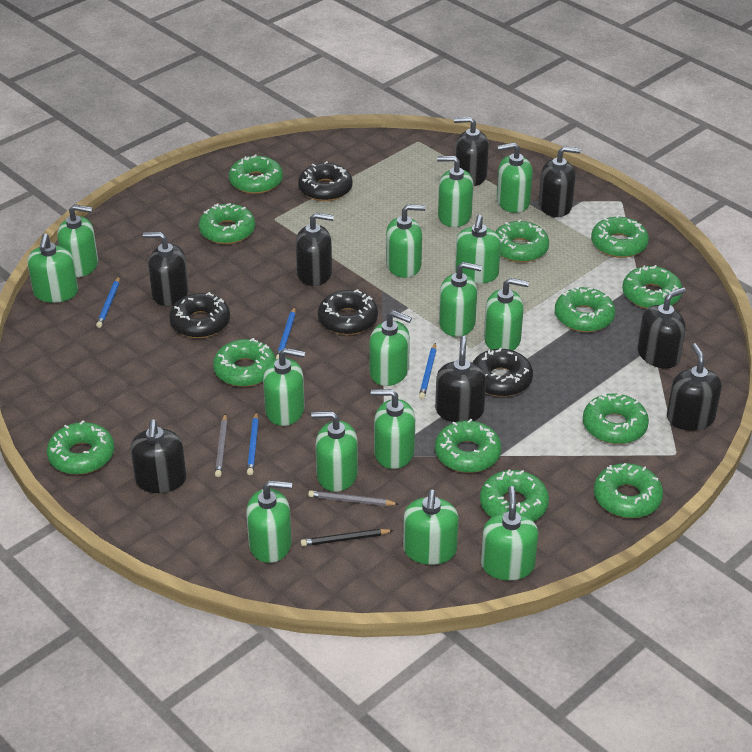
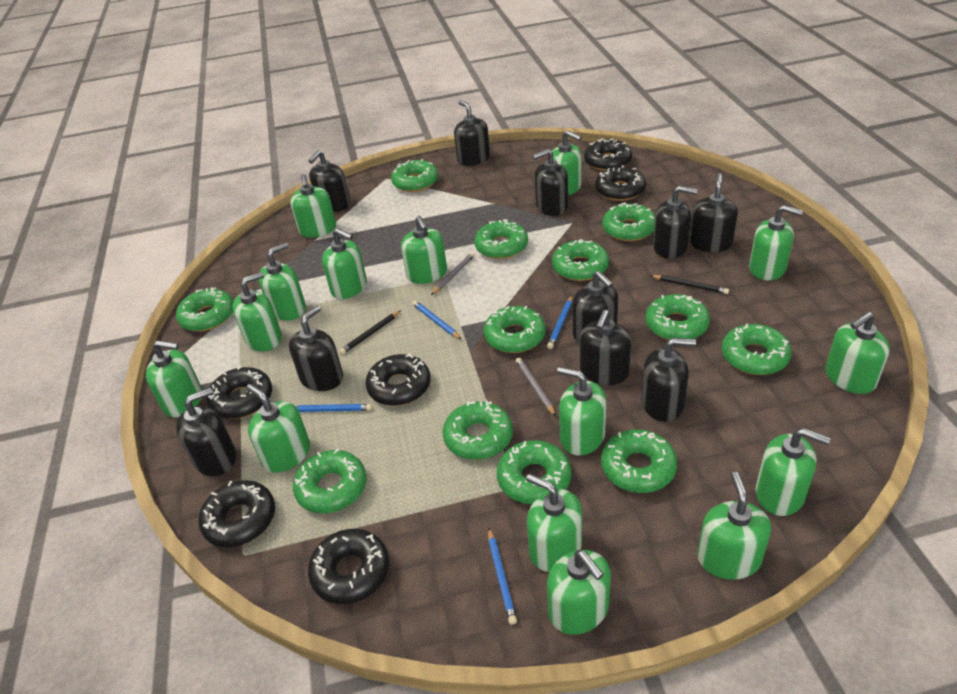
black donut: [169,292,230,338] [298,161,353,201] [318,289,378,335] [472,347,533,397] = 4 -> [198,480,275,547] [206,366,272,419] [308,529,389,604] [365,353,431,406] [584,138,632,171] [595,165,646,201] = 6
black pencil: [301,529,394,546] = 1 -> [339,310,401,354] [650,275,729,294] = 2
black soap dispenser: [130,419,186,493] [143,232,189,306] [296,213,334,286] [435,336,486,422] [454,117,489,186] [539,146,581,217] [638,287,686,368] [667,343,722,431] = 8 -> [176,387,236,476] [289,305,343,391] [308,150,350,212] [454,100,490,166] [533,149,568,216] [573,271,618,343] [580,310,632,385] [641,338,696,422] [653,186,697,259] [689,173,738,252] = 10

